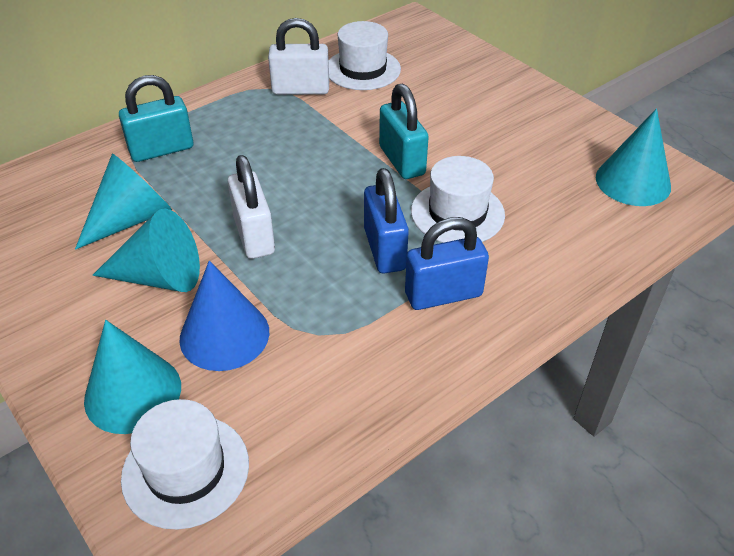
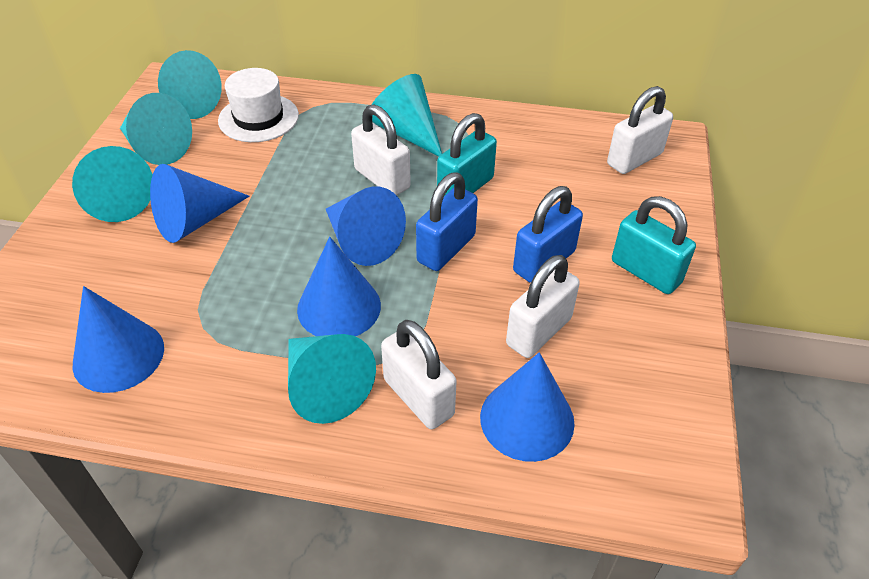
blue cone: [179,261,269,371] = 1 -> [72,286,164,393] [150,164,249,243] [297,237,381,336] [326,187,406,266] [480,352,575,462] = 5
turquoise cone: [75,154,172,250] [84,320,181,434] [93,209,200,292] [596,108,671,206] = 4 -> [72,146,153,222] [120,93,192,165] [158,50,222,119] [288,334,376,424] [372,74,442,156] = 5
white hat: [121,399,249,530] [329,21,401,90] [411,156,505,243] = 3 -> [218,68,299,142] = 1
white padlock: [228,155,275,259] [268,18,329,95] = 2 -> [351,104,411,196] [381,320,457,429] [506,255,580,358] [607,86,673,174] = 4

